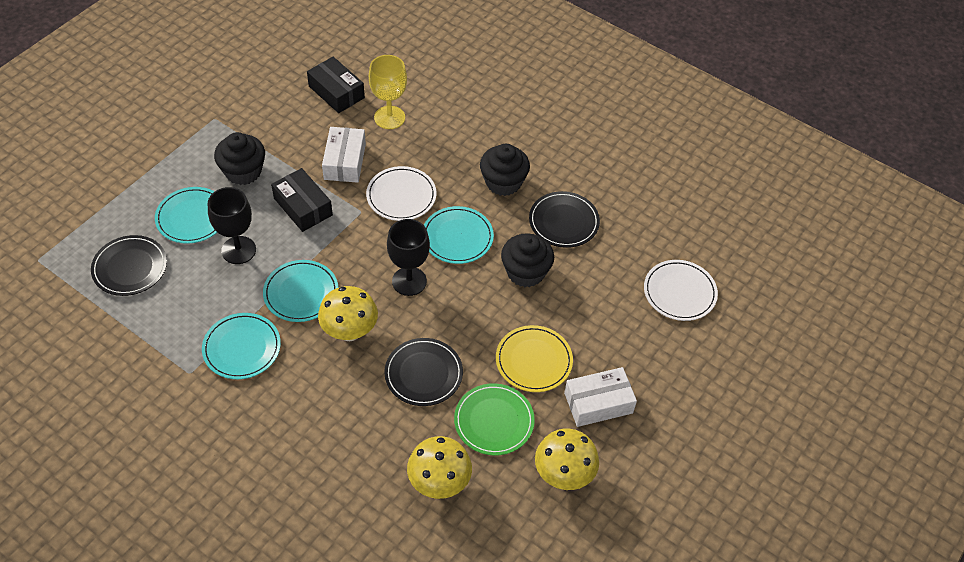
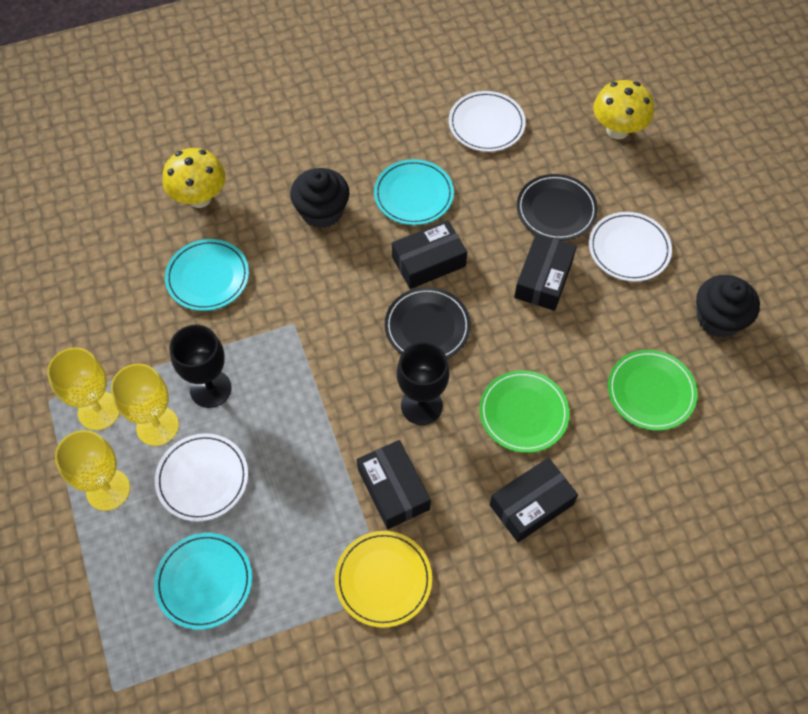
black box: [271,168,333,232] [307,57,365,113] = 2 -> [357,440,431,529] [392,220,467,289] [490,457,578,542] [514,234,577,311] = 4
black cupcake: [214,132,265,185] [480,144,530,196] [501,233,554,287] = 3 -> [290,168,349,228] [696,275,760,338] = 2
black plate: [91,235,167,296] [384,338,463,406] [529,191,600,248] = 3 -> [385,287,471,359] [517,174,598,241] = 2
green plate: [454,383,535,456] = 1 -> [479,370,570,453] [608,350,698,431] = 2
turquoise plate: [155,187,217,244] [202,313,281,379] [263,260,338,322] [424,206,494,264] = 4 -> [154,533,252,630] [165,239,249,311] [374,159,454,225] = 3
white box: [322,127,366,183] [564,367,637,427] = 2 -> none = 0
white plate: [366,166,436,221] [644,260,718,321] = 2 -> [155,433,248,521] [449,91,526,152] [589,212,672,282] = 3
yellow goblet: [369,55,407,129] = 1 -> [47,347,120,430] [55,430,130,511] [111,364,179,446] = 3
yellow mushroom: [318,286,378,341] [407,436,472,499] [535,429,599,490] = 3 -> [163,148,225,208] [593,80,654,139] = 2

